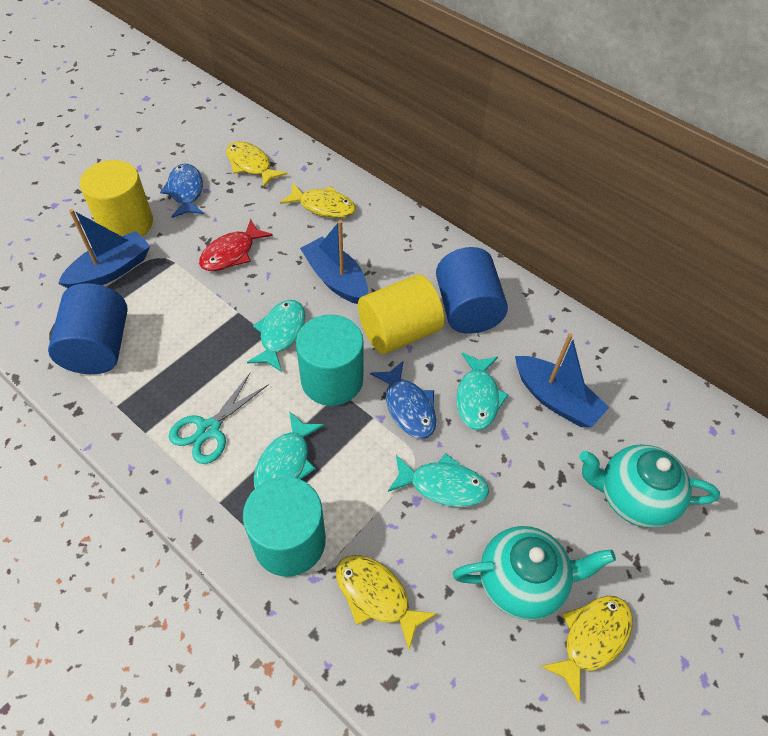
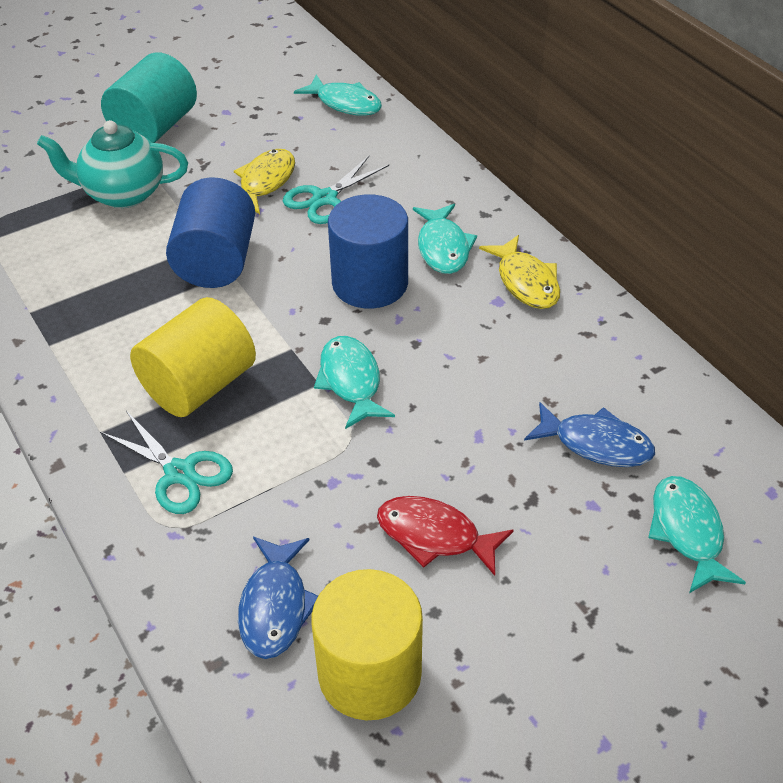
blue boat: [58,209,150,288] [300,220,368,304] [515,333,609,427] = 3 -> none = 0
turquoise cylinder: [243,476,326,577] [296,314,364,406] = 2 -> [101,53,197,143] = 1
turquoise scissors: [169,373,269,464] = 1 -> [100,411,233,514] [283,156,389,224] = 2
turquoise teapot: [453,526,616,620] [579,444,720,528] = 2 -> [37,120,188,208] = 1
yellow fish: [226,142,287,187] [280,183,356,218] [336,555,437,650] [540,596,632,703] = 4 -> [234,149,295,214] [479,235,560,309] = 2

